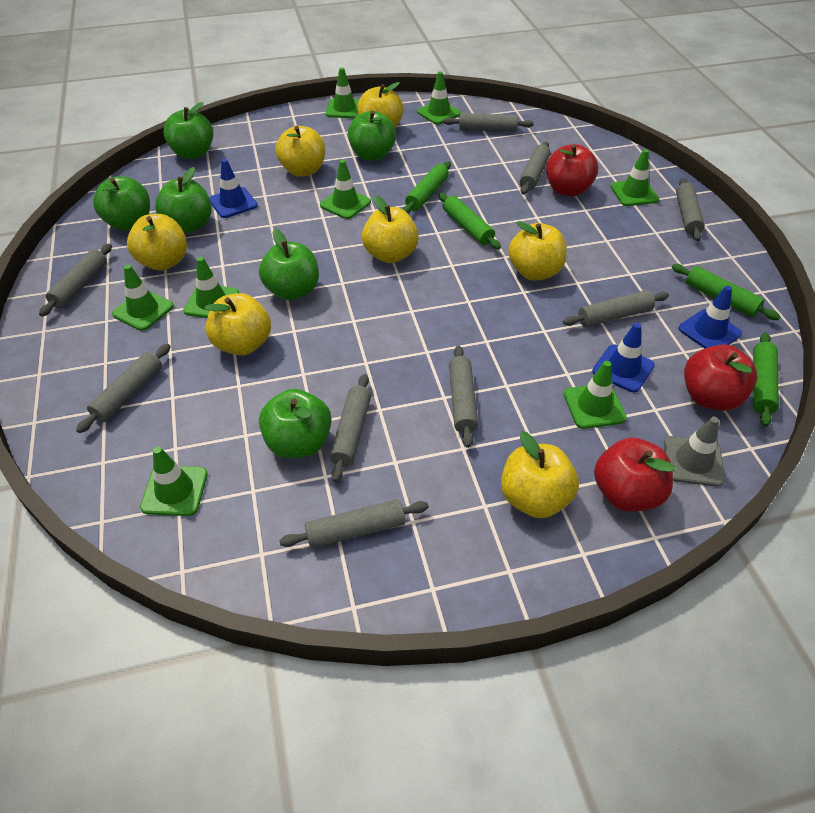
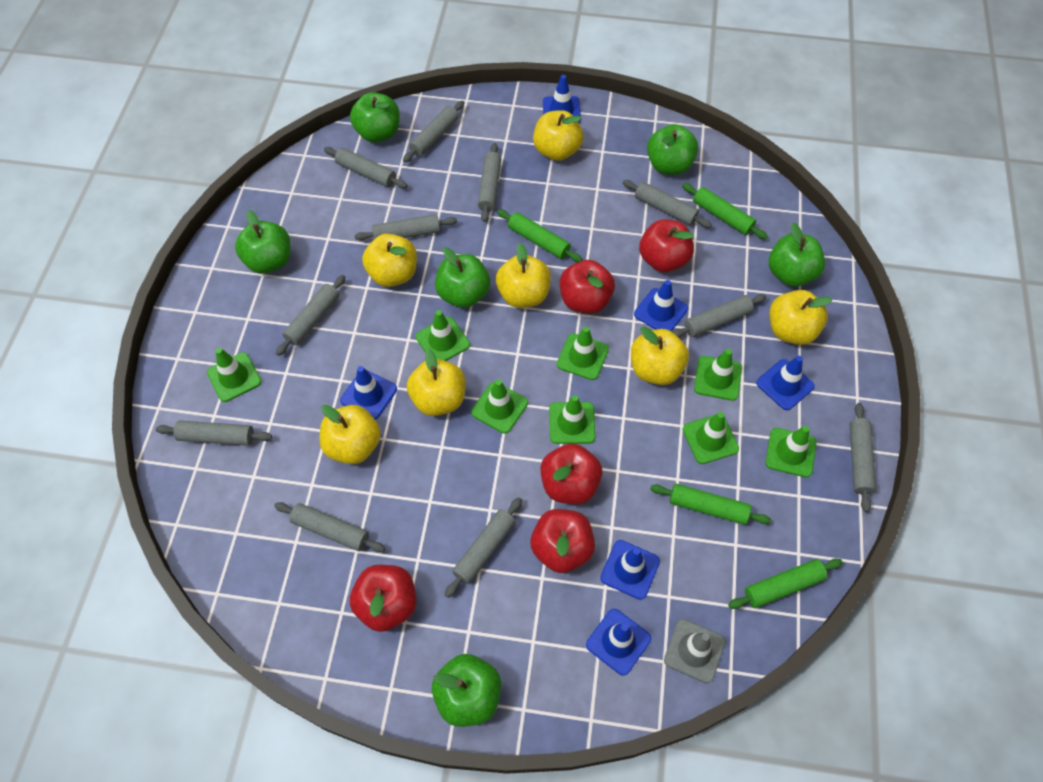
blue traffic cone: [209,159,258,218] [592,323,655,392] [678,286,742,348] = 3 -> [340,366,397,420] [543,75,581,123] [586,609,651,676] [600,540,660,600] [634,280,688,332] [756,356,815,410] = 6
grey rolling pin: [39,244,112,317] [76,344,171,433] [279,499,429,549] [329,374,371,482] [443,113,534,132] [449,345,478,448] [519,142,550,194] [563,290,669,327] [676,178,705,241] = 9 -> [156,420,272,446] [274,502,385,552] [276,275,345,356] [324,147,408,188] [355,214,457,240] [403,101,464,162] [445,497,522,598] [478,143,501,222] [622,180,712,228] [673,294,766,337] [850,403,876,512] = 11
red apple: [546,144,598,196] [594,438,675,512] [684,344,757,411] = 3 -> [350,565,417,632] [531,509,595,573] [540,444,603,504] [560,260,615,314] [639,219,694,272] = 5

